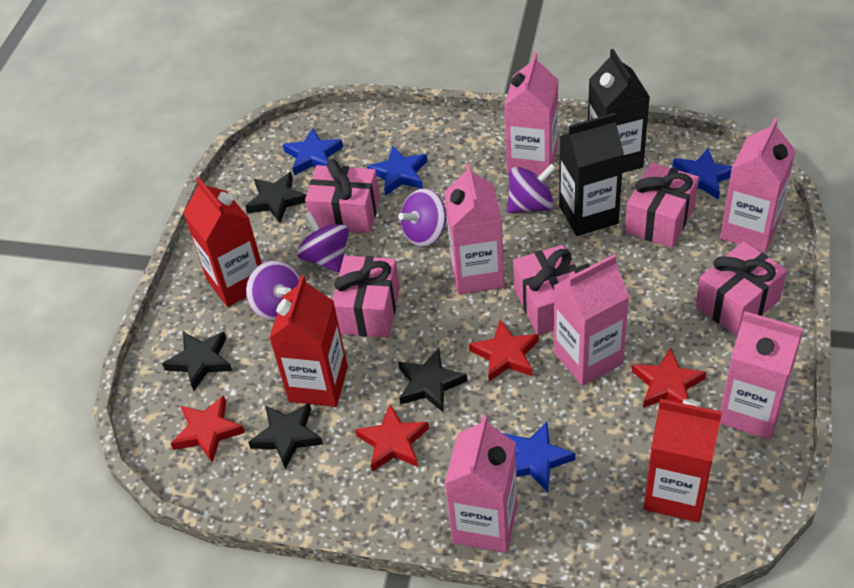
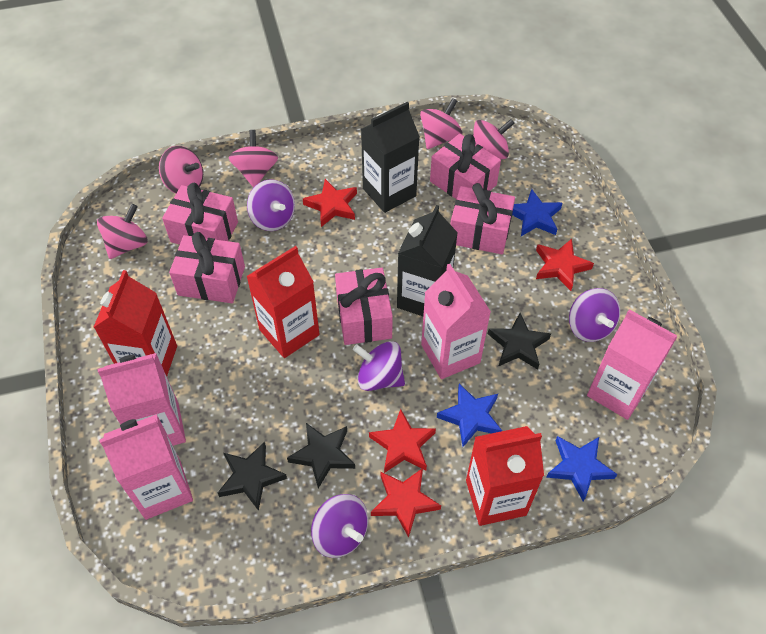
black star: [162,332,232,391] [245,172,307,223] [248,403,323,469] [398,348,467,412] = 4 -> [218,442,287,511] [287,423,355,488] [488,313,551,370] = 3
blue star: [283,128,343,175] [367,146,427,196] [503,422,576,492] [673,148,732,200] = 4 -> [437,384,502,447] [512,189,562,236] [546,436,617,502] = 3
pink carton: [444,163,505,295] [445,415,518,553] [504,53,558,180] [554,254,630,386] [720,118,796,252] [720,311,803,440] = 6 -> [97,353,186,446] [100,414,193,520] [421,264,491,379] [587,309,677,420] = 4
pink spinning top: none = 0 -> [97,204,148,259] [159,146,203,194] [228,130,278,187] [420,98,462,149] [473,119,514,159] = 5

